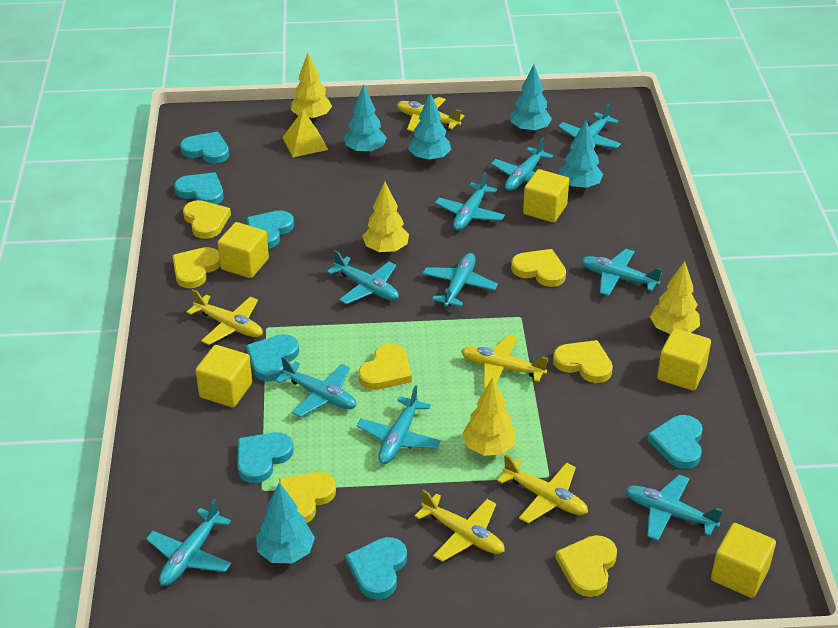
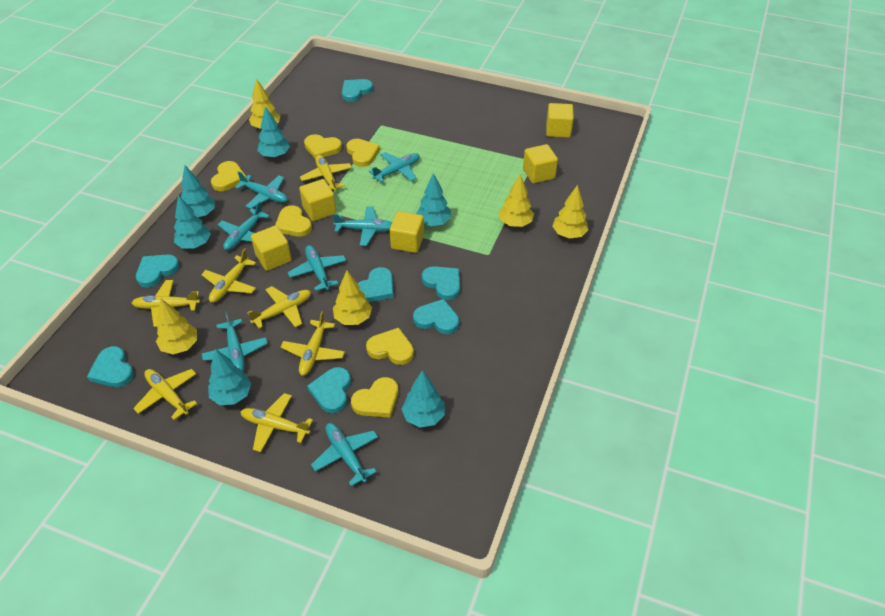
turquoise plane: [146,499,231,586] [275,356,356,417] [327,250,399,304] [357,385,441,464] [422,253,498,307] [435,172,505,231] [491,138,553,191] [558,103,621,150] [581,249,662,296] [625,475,723,541] = 10 -> [202,311,268,372] [218,202,270,250] [235,171,288,209] [288,245,346,291] [311,423,378,486] [333,206,392,246] [369,152,420,182] = 7
turquoise tree: [256,482,315,563] [344,85,387,154] [408,93,451,162] [510,65,552,133] [559,120,603,190] = 5 -> [174,195,211,248] [181,166,215,218] [208,349,251,405] [257,106,290,158] [402,370,445,428] [416,173,451,226] = 6
yellow heart: [172,247,220,288] [183,200,231,239] [279,472,336,523] [358,344,412,390] [511,249,566,287] [553,340,613,383] [555,535,617,597] = 7 -> [211,161,246,191] [275,205,312,237] [304,134,342,158] [346,139,380,167] [351,377,398,418] [366,328,414,365] = 6
yellow plane: [187,289,263,345] [397,97,464,132] [414,490,505,562] [461,334,548,388] [497,455,588,524] = 5 -> [132,280,200,327] [133,369,197,420] [201,249,256,303] [240,393,313,452] [247,286,311,329] [281,311,345,376] [300,155,352,191] = 7
yellow pyramid: [282,110,328,157] = 1 -> none = 0
yellow tree: [291,53,332,121] [362,182,409,253] [462,377,516,456] [650,261,700,334] = 4 -> [156,298,197,354] [249,78,280,128] [333,270,372,325] [499,174,534,227] [552,185,588,239] = 5

